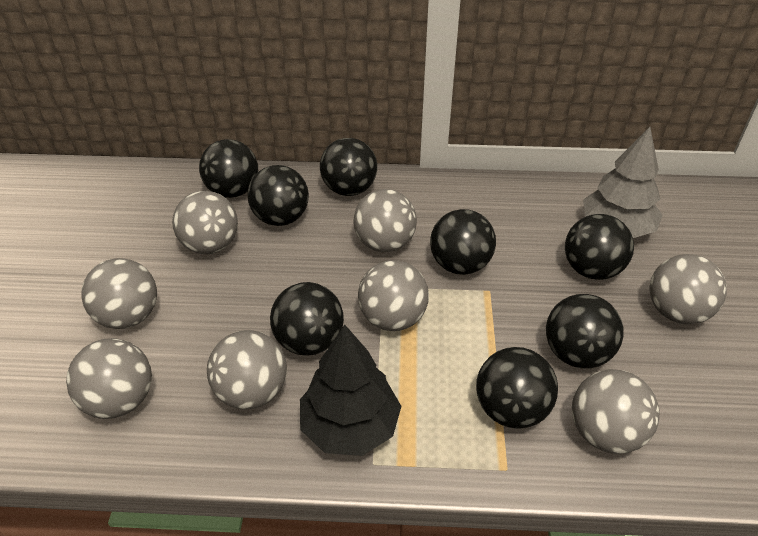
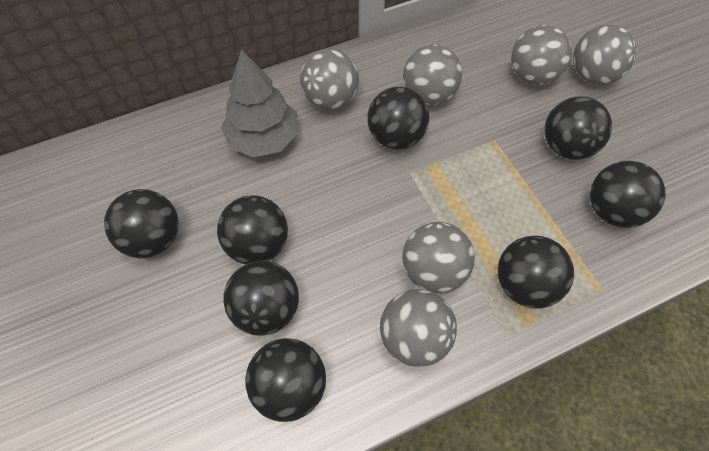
black tree: [300,325,401,456] = 1 -> none = 0
grey ball: [66,338,152,419] [81,258,157,329] [172,191,238,254] [207,330,287,409] [354,189,417,252] [358,260,429,331] [572,369,660,454] [649,254,727,324] = 8 -> [300,49,359,110] [380,289,457,367] [402,222,475,293] [403,45,462,106] [511,25,572,85] [573,25,637,85] = 6

